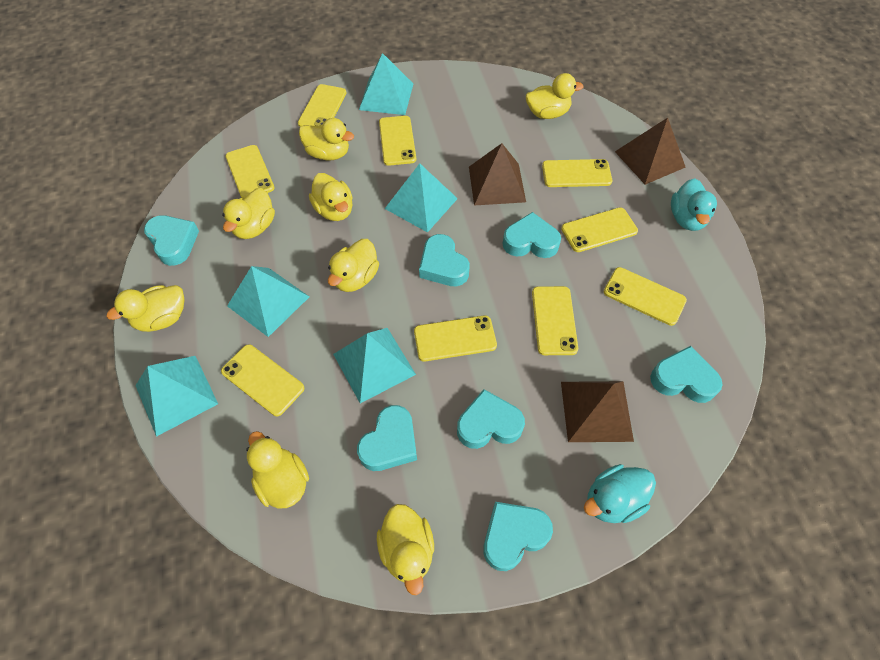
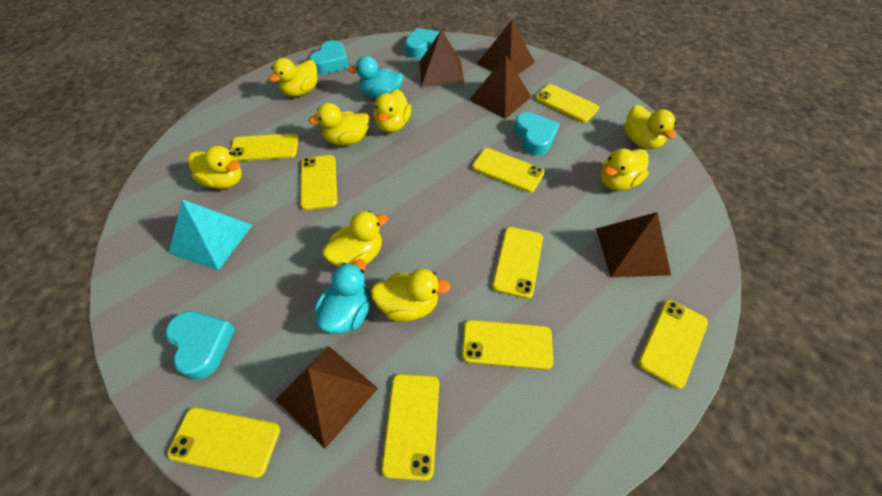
brown pyramid: [469,143,526,205] [561,381,634,442] [615,118,686,185] = 3 -> [276,346,378,448] [420,30,465,87] [469,56,531,119] [477,20,535,74] [596,212,671,277] = 5
turquoise heart: [144,215,199,266] [357,405,417,471] [419,234,470,286] [457,389,525,449] [483,502,553,571] [502,212,561,258] [650,346,723,403] = 7 -> [166,311,235,380] [309,40,349,74] [405,28,440,58] [514,112,559,155] = 4
turquoise pyramid: [135,356,218,437] [227,266,309,337] [333,328,416,403] [359,53,413,115] [385,163,458,233] = 5 -> [169,199,253,270] = 1

